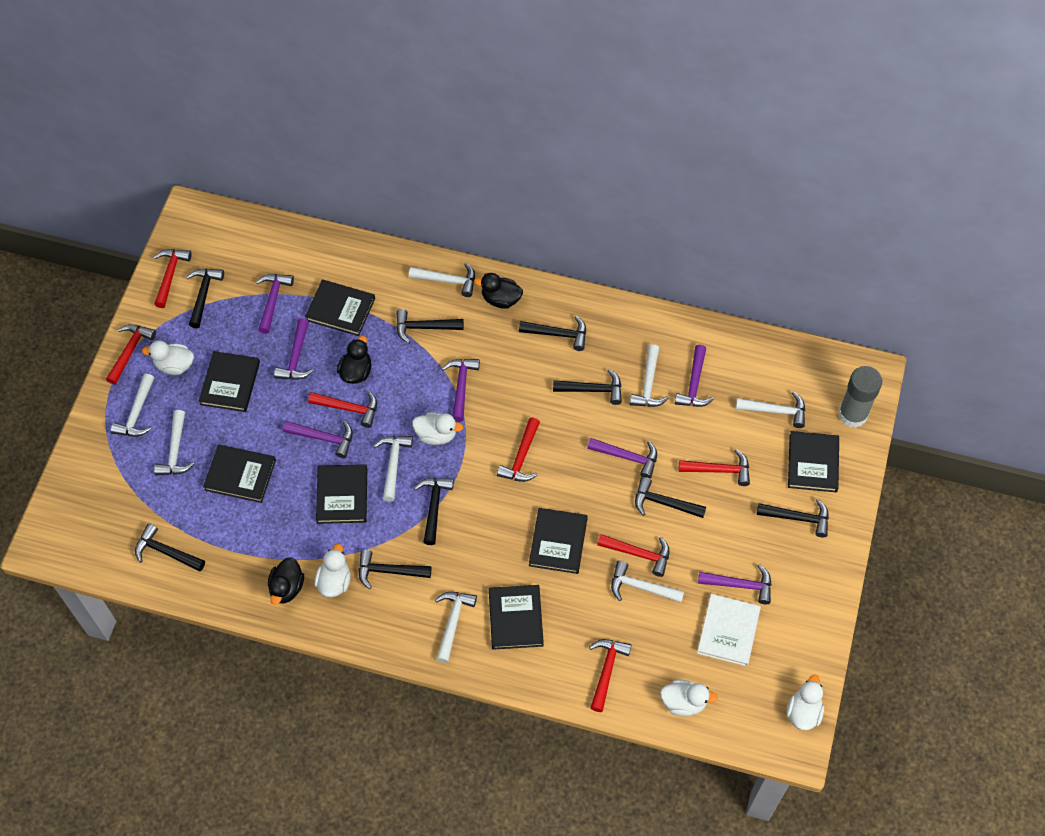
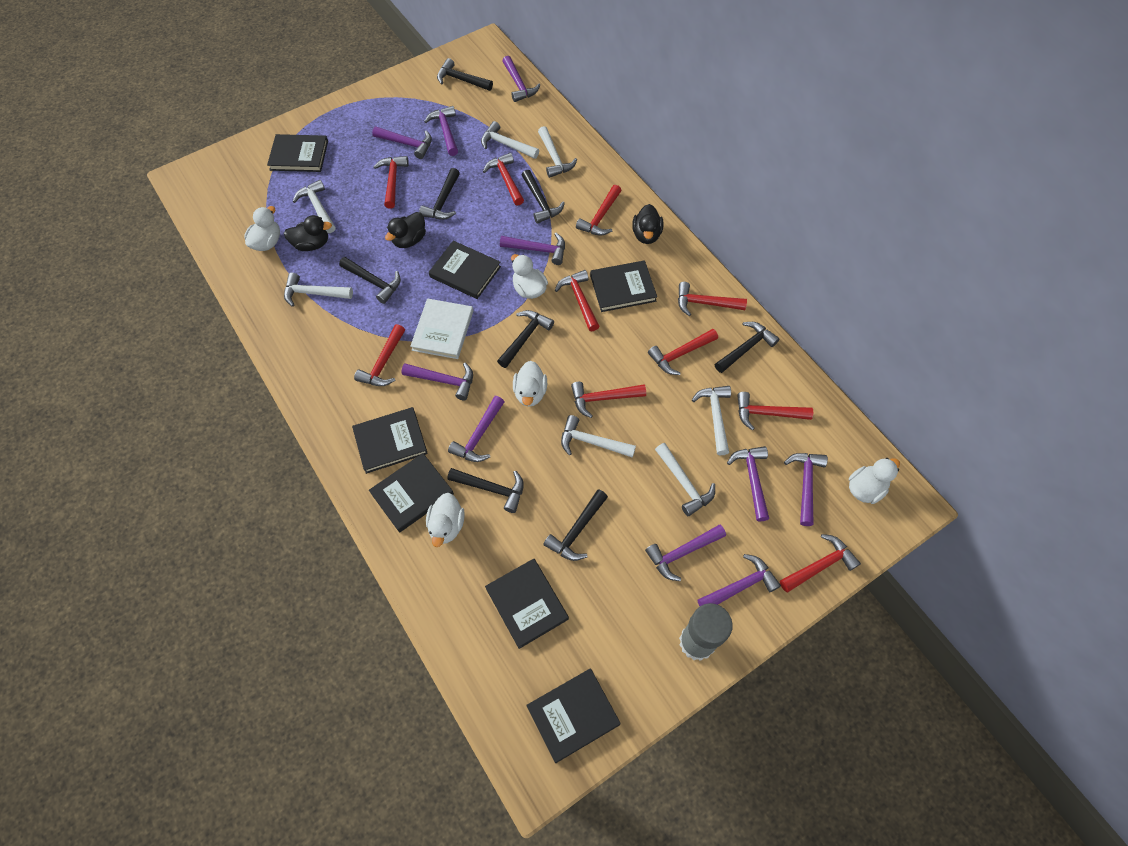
black hammer: [135,523,205,571] [186,269,224,328] [359,549,431,589] [396,309,464,344] [414,478,454,545] [519,316,586,351] [553,369,622,405] [635,477,706,518] [757,498,829,537] = 9 -> [339,257,401,304] [419,168,460,220] [437,58,493,91] [447,468,524,513] [497,310,554,368] [522,170,565,224] [543,489,608,561] [715,322,780,373] = 8
purple hammer: [256,274,294,334] [274,318,313,380] [283,421,353,458] [441,359,480,422] [587,438,657,479] [675,345,714,407] [698,564,771,604] = 7 -> [372,126,432,159] [401,363,473,400] [424,106,458,156] [448,396,504,462] [500,233,565,265] [503,56,540,102] [645,525,726,581] [698,554,781,606] [727,446,769,522] [784,453,828,526] = 10
red hammer: [106,324,156,385] [154,249,192,308] [308,391,377,428] [497,418,540,482] [589,639,632,712] [597,534,670,577] [679,449,750,486] = 7 -> [354,324,405,386] [374,156,409,209] [483,153,524,206] [555,270,599,331] [571,382,646,418] [576,185,622,236] [648,329,718,375] [678,282,747,316] [737,392,813,431] [780,534,861,592] = 10
white hammer: [111,374,154,437] [154,410,195,475] [373,436,413,502] [409,263,475,297] [435,592,477,663] [611,561,685,603] [630,344,669,407] [736,392,805,428] = 8 -> [284,273,353,307] [293,180,336,233] [481,121,539,159] [538,126,577,178] [561,415,636,458] [655,443,715,516] [692,386,731,455] = 7

